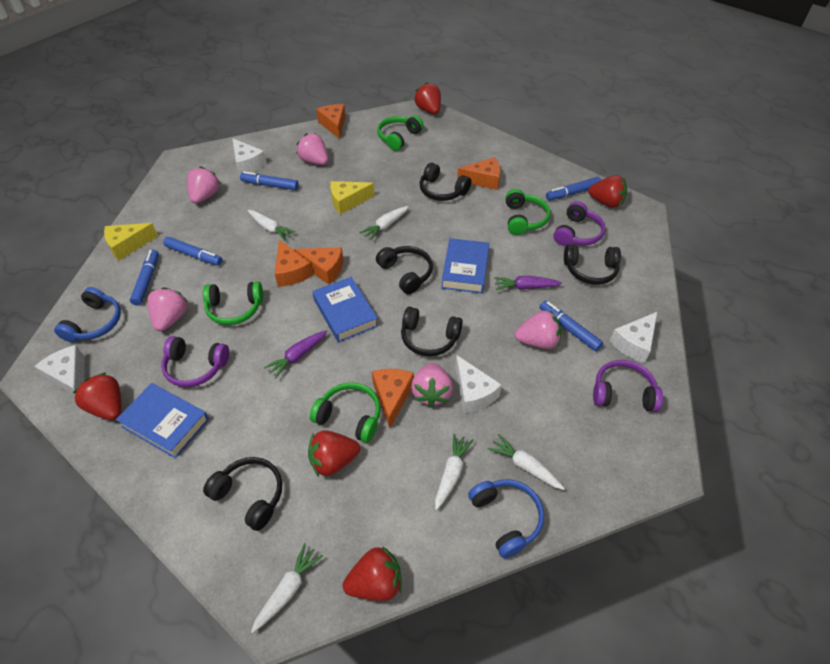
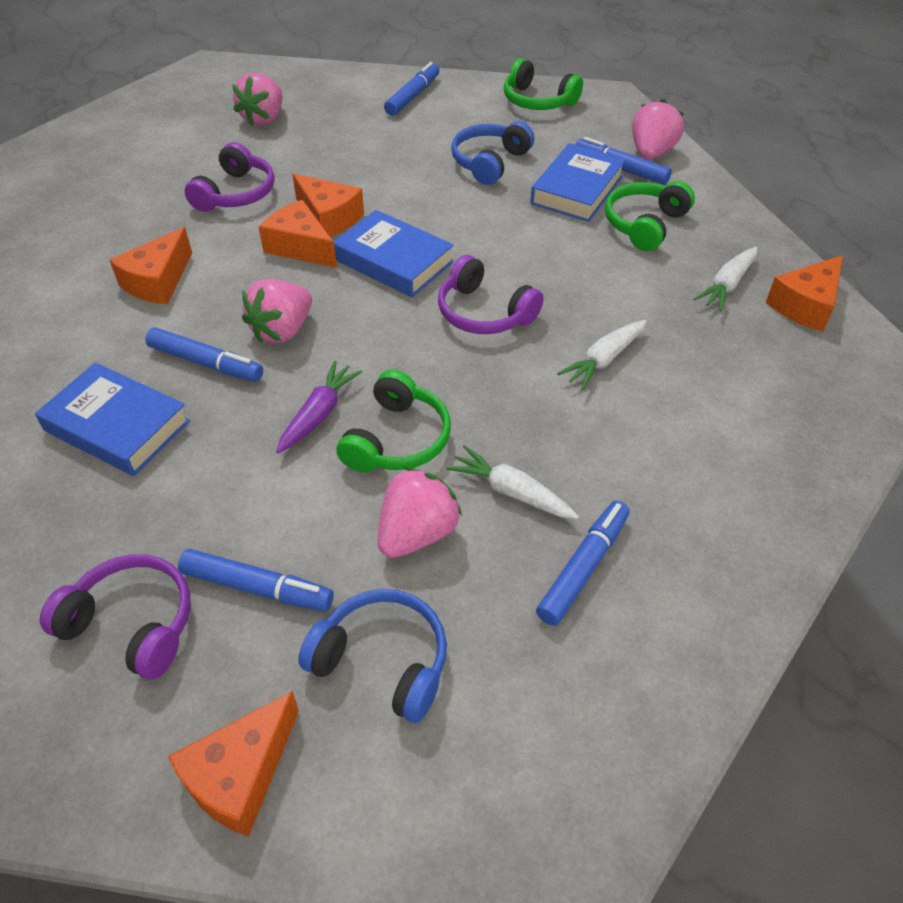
black headphones: [203,457,282,531] [376,246,433,294] [401,307,463,356] [420,163,471,201] [564,245,621,285] = 5 -> none = 0
green headphones: [203,282,263,325] [310,382,380,443] [377,115,424,151] [505,189,550,235] = 4 -> [336,370,451,472] [504,58,583,110] [605,181,695,251] = 3
pink strawberry: [147,287,188,331] [187,167,220,203] [297,133,328,165] [411,363,453,408] [515,310,561,349] = 5 -> [232,73,282,126] [242,279,312,343] [378,467,462,558] [632,99,684,160] = 4
purple carrot: [264,330,327,379] [494,276,562,290] = 2 -> [276,361,362,453] = 1
red strawberry: [73,373,121,420] [308,430,360,476] [343,546,402,601] [414,82,441,114] [588,175,627,208] = 5 -> none = 0
white carrot: [248,210,296,241] [251,543,323,633] [360,206,409,240] [435,433,474,510] [488,434,565,490] = 5 -> [446,445,579,519] [557,320,647,390] [694,247,757,311] = 3
white cheese: [34,345,85,395] [232,138,267,175] [455,355,502,413] [610,312,657,363] = 4 -> none = 0
yellow cheese: [104,223,158,260] [330,181,375,215] = 2 -> none = 0

